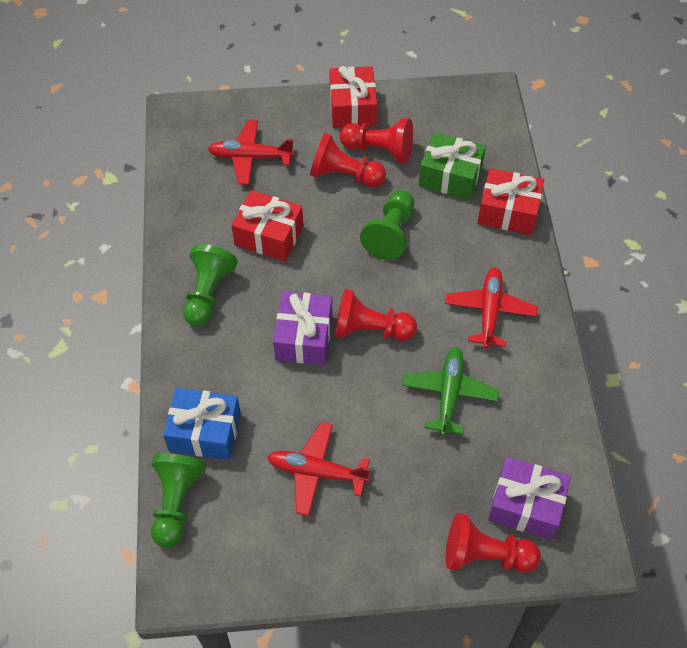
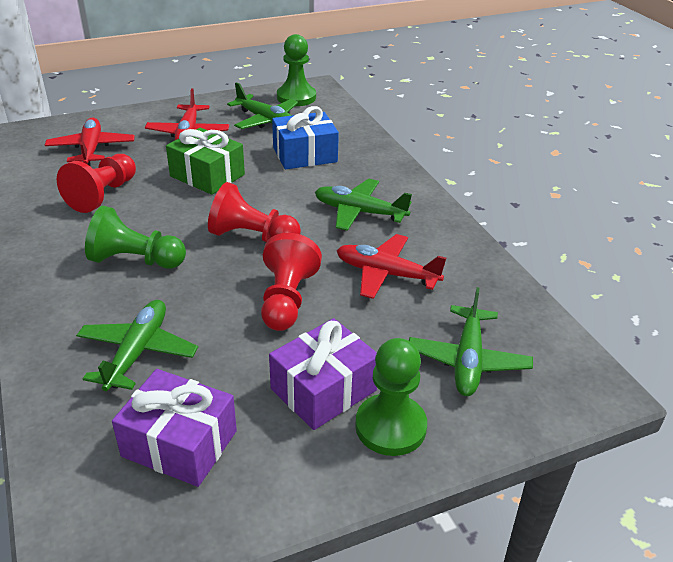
green plane: [402,347,499,436] = 1 -> [76,300,198,391] [227,82,298,129] [315,179,412,231] [409,287,533,396] = 4
red gift: [231,190,303,261] [329,66,377,128] [477,168,544,235] = 3 -> none = 0
red pawn: [310,133,386,187] [334,289,417,341] [340,118,413,163] [446,513,541,573] = 4 -> [57,154,136,213] [208,182,301,242] [261,233,322,331] = 3

